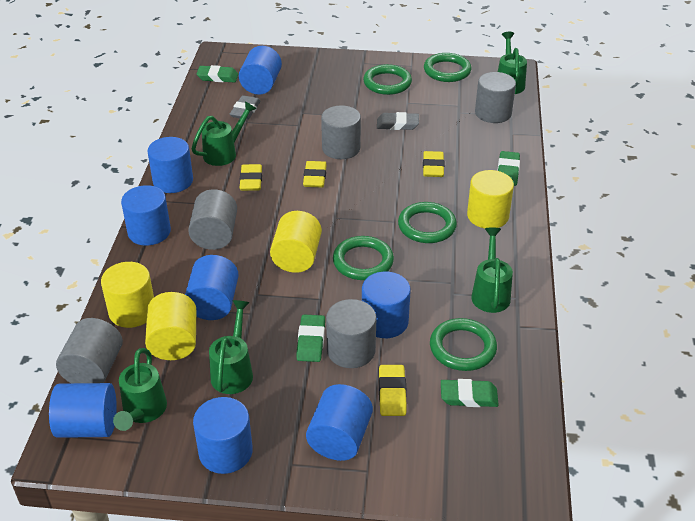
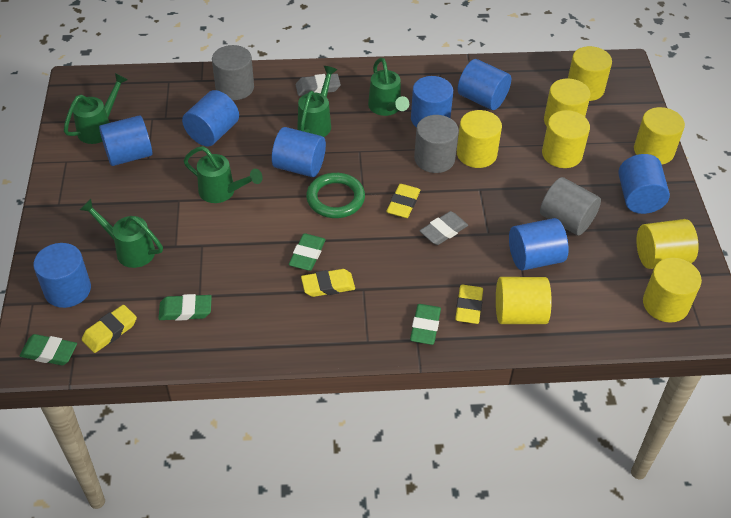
green ring: [333,236,394,280] [363,64,412,95] [398,202,457,243] [424,53,471,82] [430,318,497,371] = 5 -> [306,173,365,218] = 1
grey cylinder: [56,318,123,383] [188,189,237,250] [321,105,361,159] [326,299,377,368] [475,72,516,123] = 5 -> [212,45,254,100] [414,115,459,173] [540,177,601,236] = 3
yellow cylinder: [101,262,154,328] [145,292,196,360] [270,211,322,273] [467,170,514,228] = 4 -> [457,110,502,168] [496,277,552,324] [542,110,590,168] [544,79,591,126] [568,46,612,101] [634,107,685,164] [636,219,699,269] [643,258,702,323] = 8

